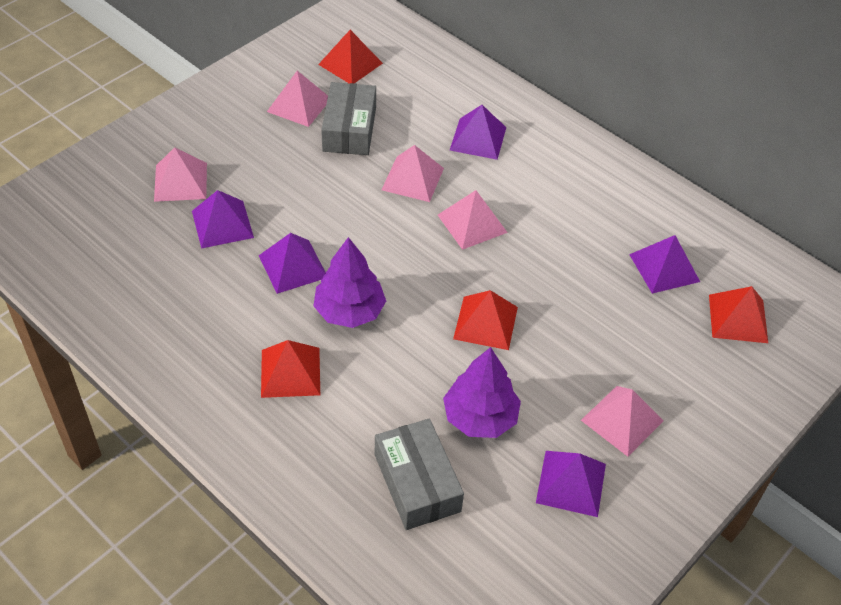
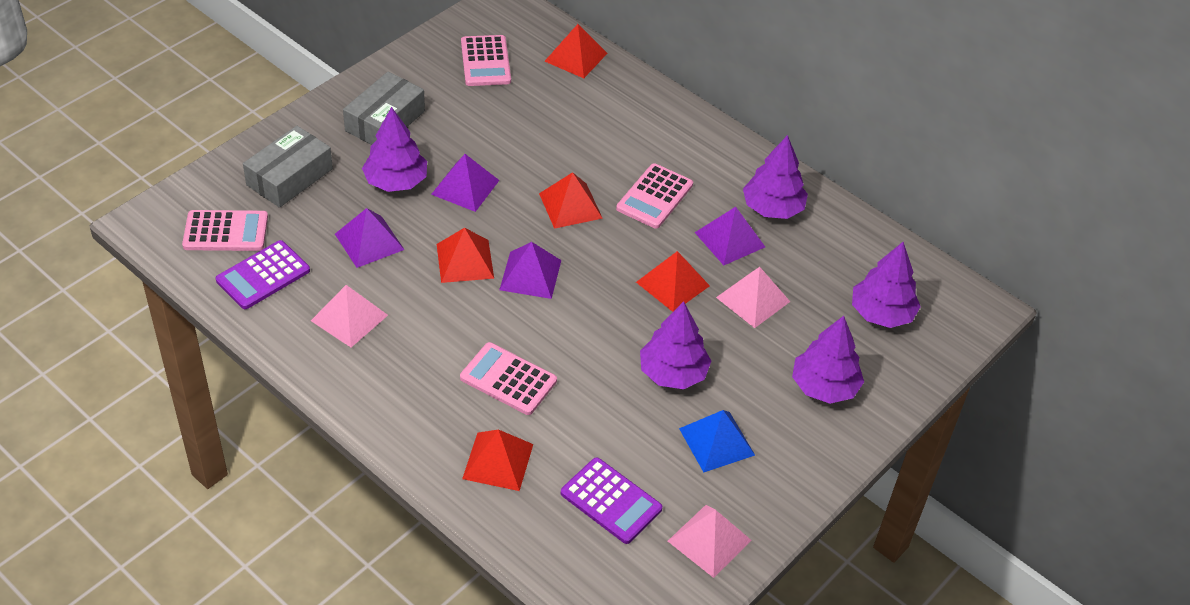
blue pyramid: none = 0 -> [679,410,755,472] = 1
pink calculator: none = 0 -> [182,210,268,251] [460,342,557,415] [461,35,511,86] [616,163,693,229] = 4
pink pyramid: [154,147,207,202] [267,71,328,127] [382,145,444,202] [438,190,508,250] [581,386,664,457] = 5 -> [311,285,388,347] [668,505,752,578] [716,267,790,328] = 3
purple calculator: none = 0 -> [216,240,310,309] [561,457,662,544] = 2
purple pyramid: [192,190,254,249] [259,233,326,294] [450,105,507,160] [536,451,606,517] [629,235,700,294] = 5 -> [335,208,405,268] [431,154,499,212] [499,242,561,299] [695,207,765,265] = 4
purple tree: [313,237,386,328] [443,347,521,438] = 2 -> [362,107,427,192] [640,301,711,389] [743,135,808,219] [792,316,864,404] [852,242,921,328] = 5
red pyramid: [261,340,320,398] [318,30,383,84] [453,290,518,350] [709,286,768,343] = 4 -> [437,228,494,283] [462,429,533,491] [539,172,603,229] [545,24,607,78] [636,251,710,312] = 5

